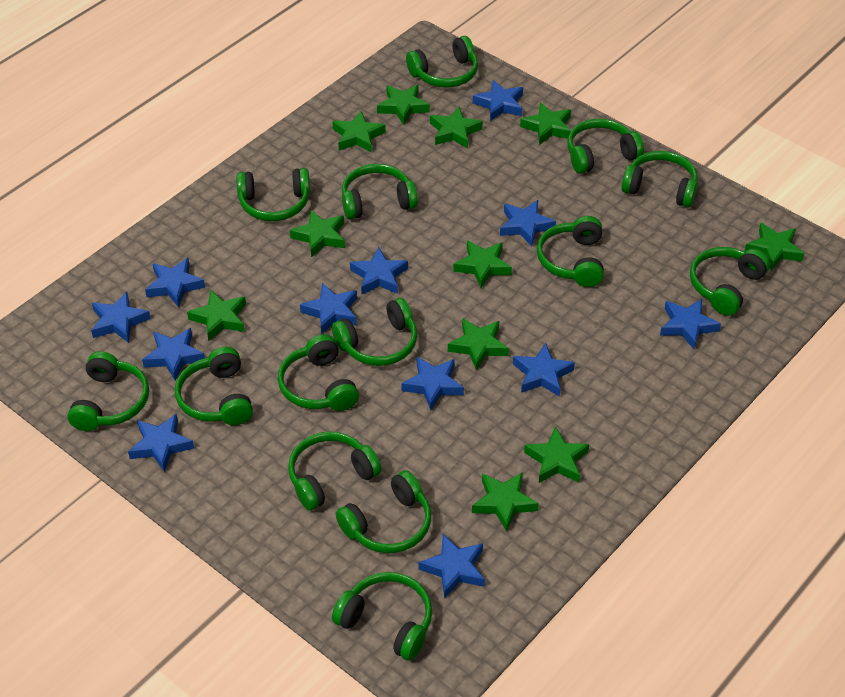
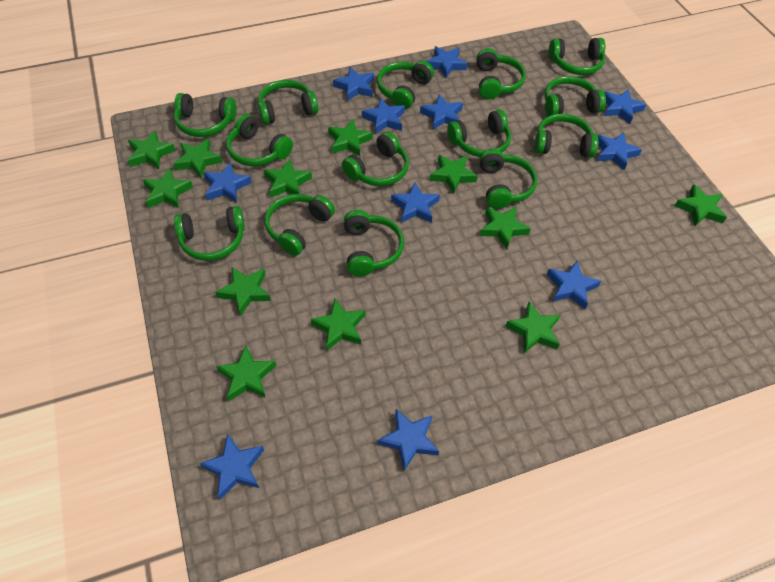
blue star: [91,292,151,343] [128,414,194,472] [142,328,205,381] [145,258,205,307] [300,283,357,334] [350,247,408,294] [401,357,464,410] [419,534,485,598] [473,80,523,121] [500,200,556,246] [513,343,575,397] [660,299,721,349] = 12 -> [199,434,264,499] [203,162,252,203] [333,67,374,101] [362,98,405,134] [378,409,439,471] [391,182,440,223] [420,94,463,129] [426,46,468,78] [546,261,601,309] [597,132,642,170] [604,89,646,124] = 11
green star: [187,290,246,341] [290,210,345,257] [332,111,386,153] [377,85,430,125] [430,107,483,148] [448,318,509,370] [453,240,512,288] [472,472,539,532] [520,102,571,145] [524,426,589,483] [744,223,804,271] = 11 -> [128,130,176,169] [143,168,193,208] [173,138,222,178] [215,267,271,316] [216,346,276,401] [264,159,312,198] [311,299,365,351] [328,119,373,156] [430,155,478,194] [480,206,531,249] [505,302,560,353] [675,184,727,227] = 12

